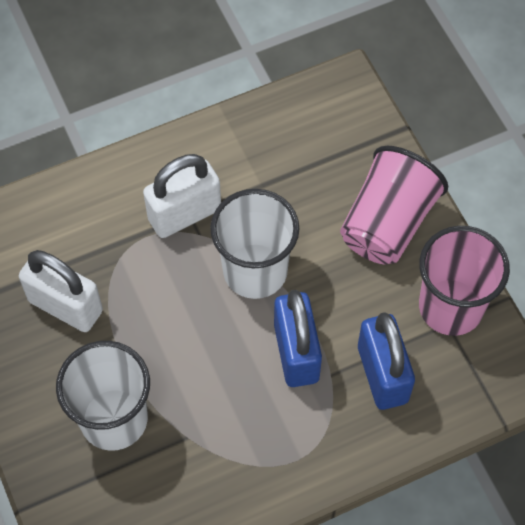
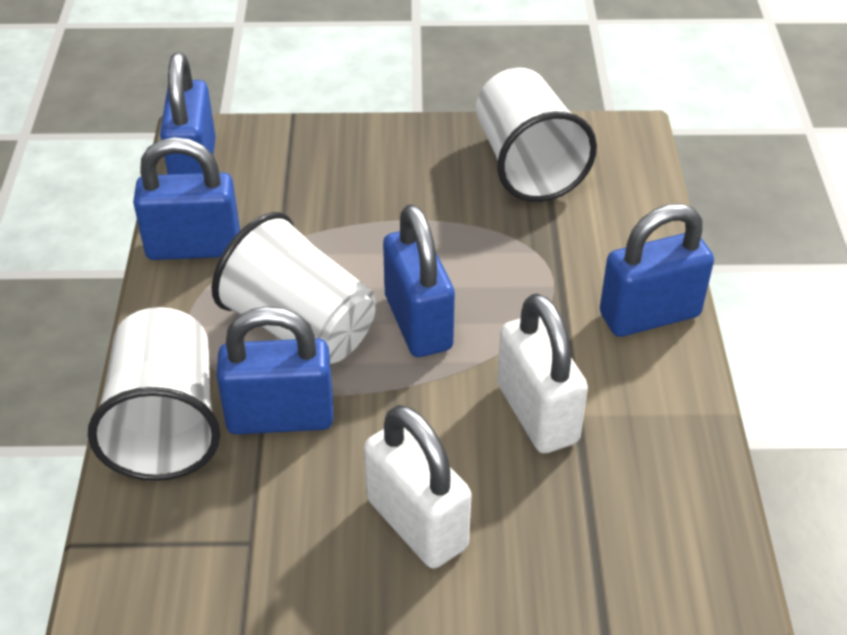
blue padlock: [274,290,322,387] [358,312,415,410] = 2 -> [133,137,240,260] [160,53,216,174] [217,306,333,434] [383,204,455,357] [600,204,714,337] = 5
pink cup: [340,146,448,264] [419,226,510,336] = 2 -> none = 0
white cup: [56,341,150,451] [210,189,299,299] = 2 -> [88,307,221,481] [212,212,376,364] [476,68,597,202] = 3

